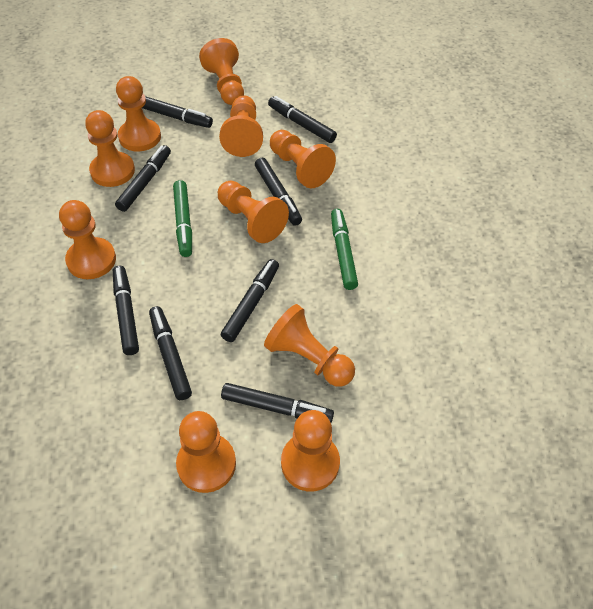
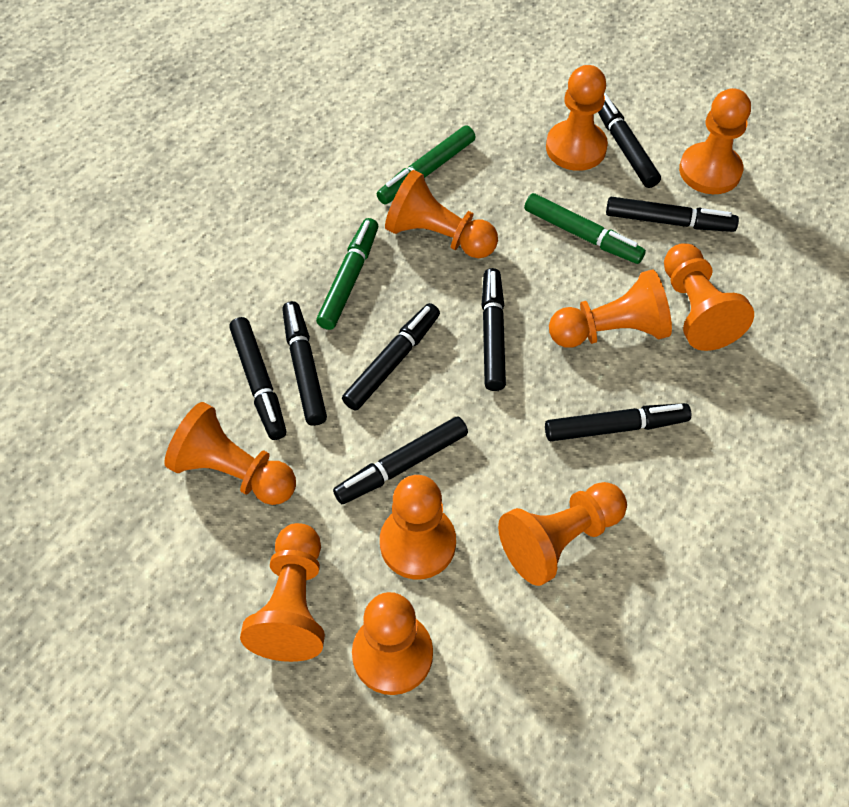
green marker: [173,180,192,257] [331,209,358,290] = 2 -> [316,218,378,330] [377,126,476,205] [524,193,646,264] = 3

